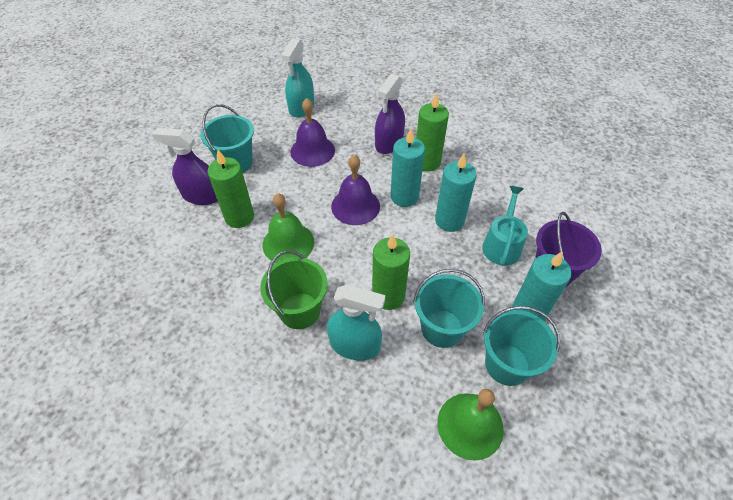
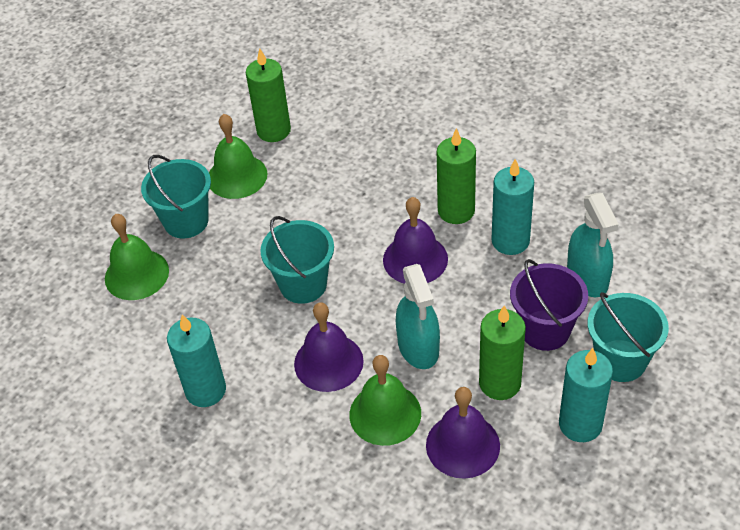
green bell: [262,193,314,263] [437,389,504,461] = 2 -> [105,214,169,300] [209,114,267,199] [349,355,421,446] = 3
green bucket: [260,250,328,329] = 1 -> none = 0
purple bell: [290,98,335,167] [331,155,380,225] = 2 -> [294,302,364,392] [383,197,448,284] [426,387,500,479] = 3
purple spray bottle: [152,128,218,205] [375,74,405,154] = 2 -> none = 0
turquoise watering can: [482,186,528,266] = 1 -> none = 0

